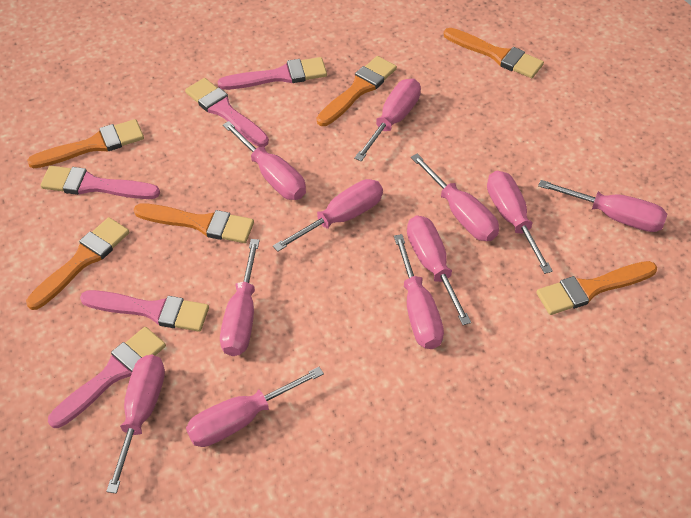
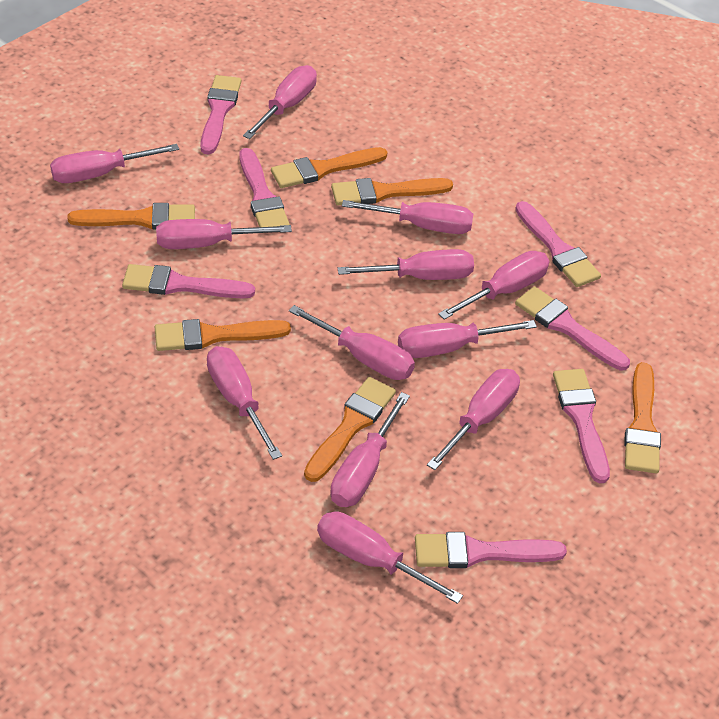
pink brush: [40,166,160,199] [48,327,166,428] [80,290,209,332] [185,78,269,147] [218,57,327,90] = 5 -> [122,264,255,298] [200,75,241,154] [240,148,290,227] [415,532,567,568] [515,201,601,287] [515,286,630,371] [553,369,610,483] = 7
pink screwdriver: [106,355,165,494] [186,367,324,447] [220,239,260,356] [223,121,306,200] [273,179,383,252] [354,79,421,161] [394,234,444,349] [407,216,471,325] [411,154,499,241] [487,171,553,274] [538,180,667,232] = 11 -> [50,144,179,183] [156,219,292,249] [207,346,282,460] [243,65,317,139] [289,305,415,380] [317,512,463,604] [330,392,410,507] [337,249,474,280] [342,200,473,234] [398,320,537,358] [427,369,520,470] [438,251,549,320] = 12

